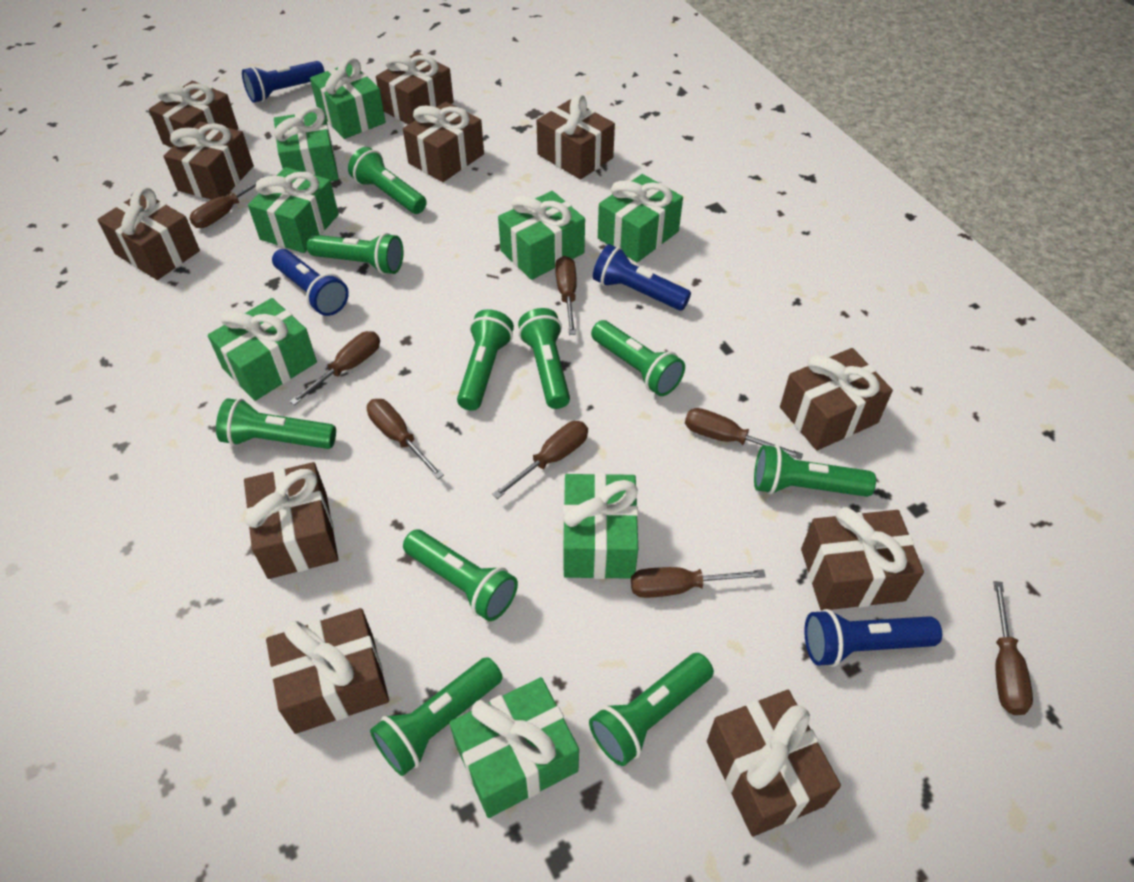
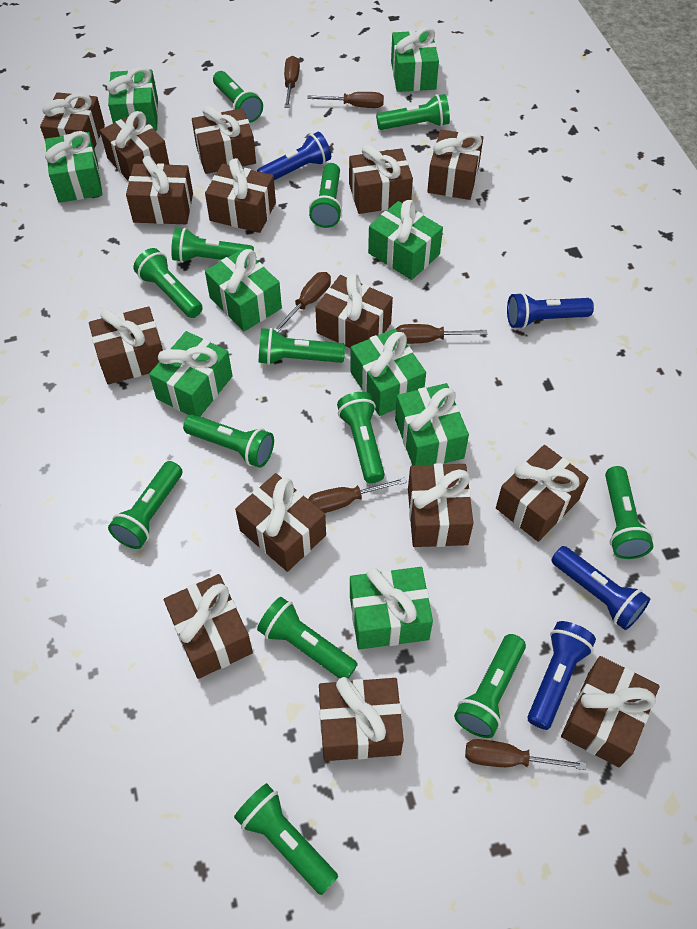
brown gift: [97,187,200,280] [149,81,239,148] [164,121,254,200] [244,462,338,579] [266,608,389,734] [376,52,454,125] [403,102,484,182] [536,94,615,179] [707,690,841,837] [780,348,893,450] [801,507,924,611] = 11 -> [40,92,105,149] [89,306,163,384] [100,111,170,180] [126,156,193,224] [164,574,253,679] [192,106,256,174] [205,158,276,233] [235,473,326,572] [315,273,393,348] [319,677,404,761] [349,145,413,214] [408,463,473,547] [427,129,483,200] [496,445,588,542] [561,656,660,767] = 15
brown screwdriver: [189,174,271,228] [290,331,380,405] [367,399,444,479] [492,421,588,499] [555,256,576,335] [631,567,766,598] [685,408,803,460] [993,581,1033,715] = 8 -> [274,272,331,332] [284,56,300,108] [307,92,384,108] [308,477,407,513] [396,324,487,344] [465,739,586,770] = 6
green flashlight: [216,398,336,449] [307,233,403,274] [348,147,427,214] [370,657,503,776] [403,530,518,621] [457,309,514,411] [518,308,570,409] [589,653,714,766] [591,320,685,396] [754,445,876,497] = 10 -> [108,461,182,549] [134,248,203,318] [171,228,254,263] [183,414,274,468] [213,71,263,123] [234,783,338,895] [257,597,358,679] [259,328,345,365] [309,163,342,228] [337,392,385,483] [376,94,450,130] [454,634,526,738] [605,466,653,559] = 13
green gift: [208,298,317,401] [248,167,339,253] [274,106,339,181] [310,57,386,139] [449,677,579,818] [498,191,585,280] [563,473,638,579] [598,174,683,262] = 8 -> [45,131,102,203] [107,67,158,131] [149,331,232,416] [205,248,282,331] [350,329,426,416] [350,567,433,650] [368,200,443,280] [391,27,439,92] [395,383,469,465] = 9

